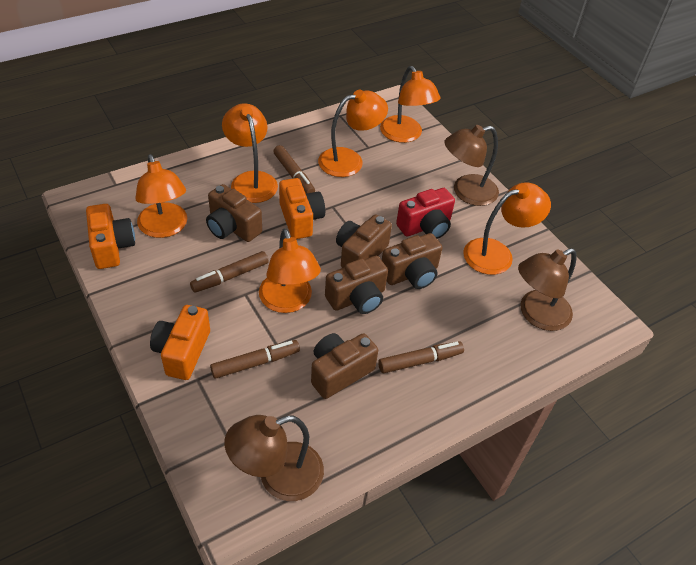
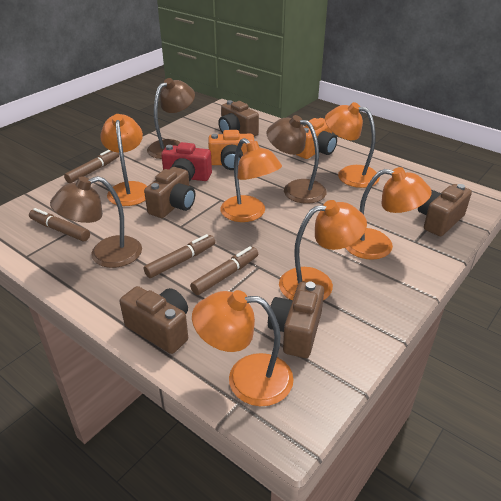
orange camera: [86,204,135,269] [150,305,210,380] [279,178,325,239] = 3 -> [208,130,254,170] [297,118,337,159] = 2

